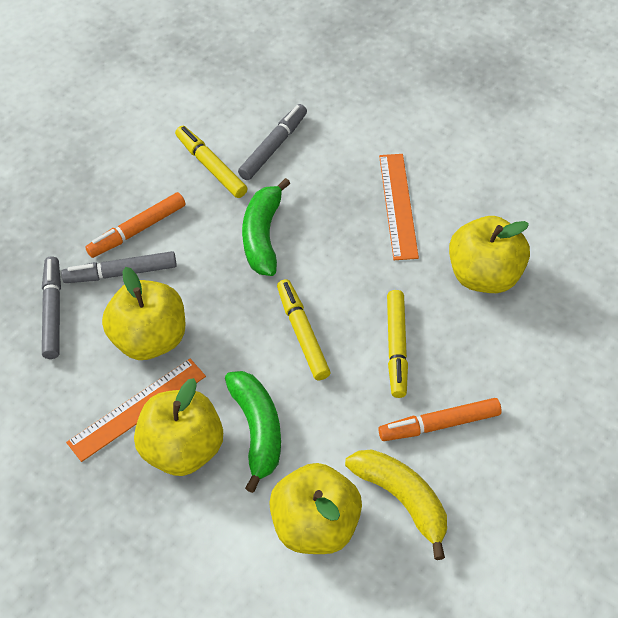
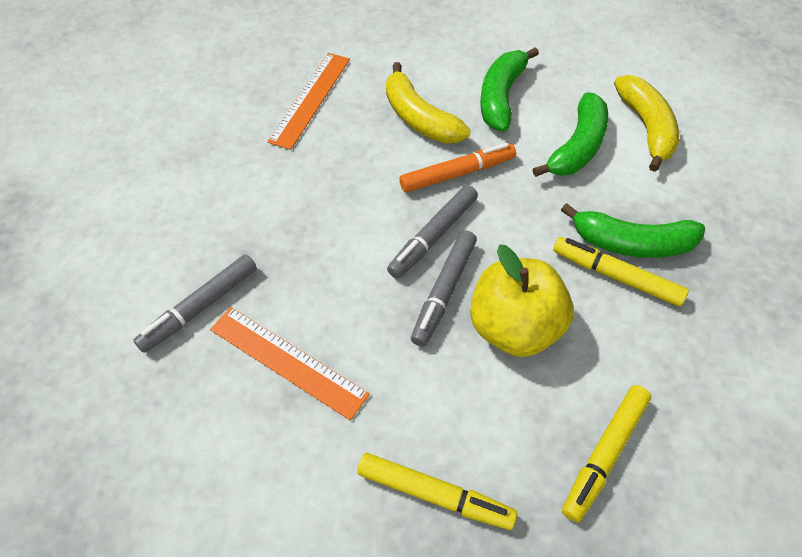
green banana: [225,371,281,493] [242,178,291,276] = 2 -> [480,47,539,131] [533,92,608,177] [561,203,705,258] = 3
orange marker: [85,192,186,258] [378,398,502,441] = 2 -> [400,143,516,193] = 1
yellow apple: [102,267,186,360] [134,378,223,476] [269,463,362,554] [449,216,530,293] = 4 -> [470,245,574,357] = 1
yellow banana: [345,450,447,560] = 1 -> [386,62,471,143] [614,75,679,172] = 2

